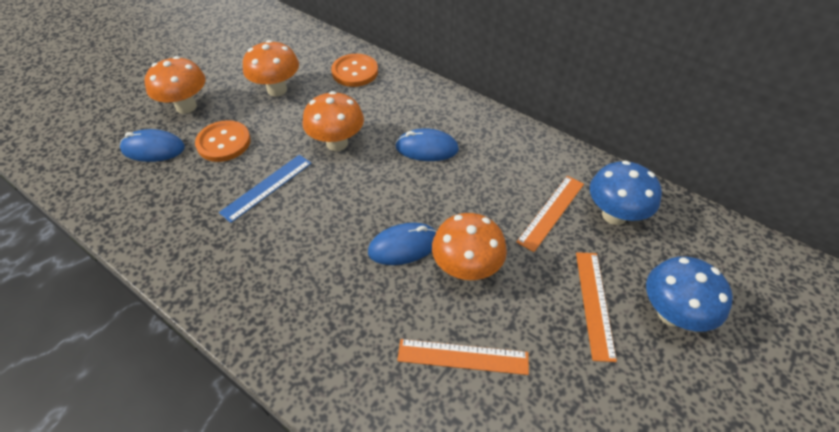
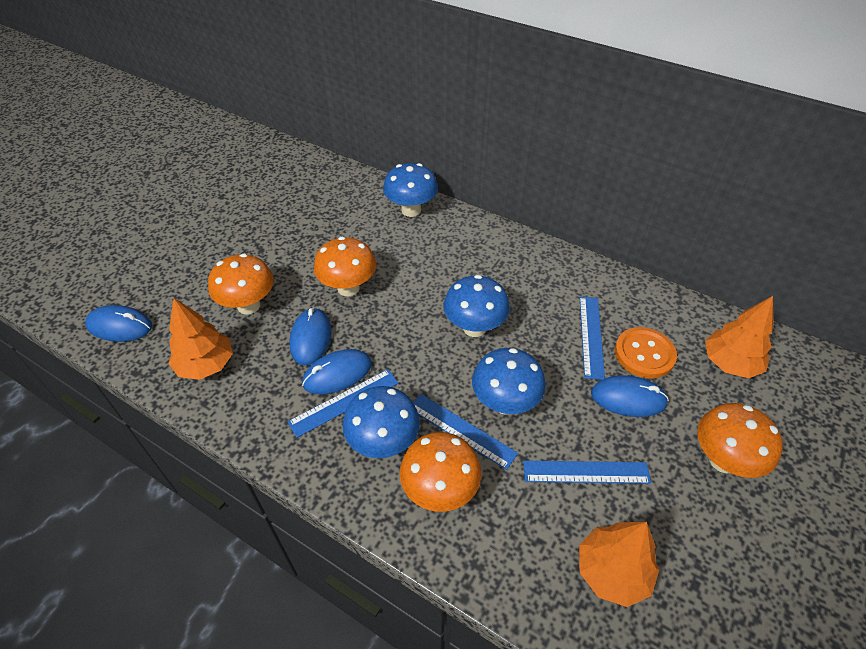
blue mouse: [120,129,185,162] [368,223,437,265] [395,128,459,161] = 3 -> [85,305,152,342] [289,308,331,365] [302,349,372,394] [591,375,669,417] = 4
blue mushroom: [590,161,662,225] [646,256,733,332] = 2 -> [343,386,420,458] [383,163,438,217] [444,275,510,337] [472,348,546,415] = 4
blue ruler: [219,155,312,223] = 1 -> [288,369,398,438] [413,394,518,470] [523,461,651,484] [580,297,605,380] = 4
orange button: [195,120,251,162] [331,54,378,87] = 2 -> [615,327,677,378] = 1
orange ruler: [397,339,529,375] [516,176,584,252] [576,252,617,362] = 3 -> none = 0
orange tree: none = 0 -> [168,298,233,380] [579,522,659,607] [705,296,773,378] = 3

